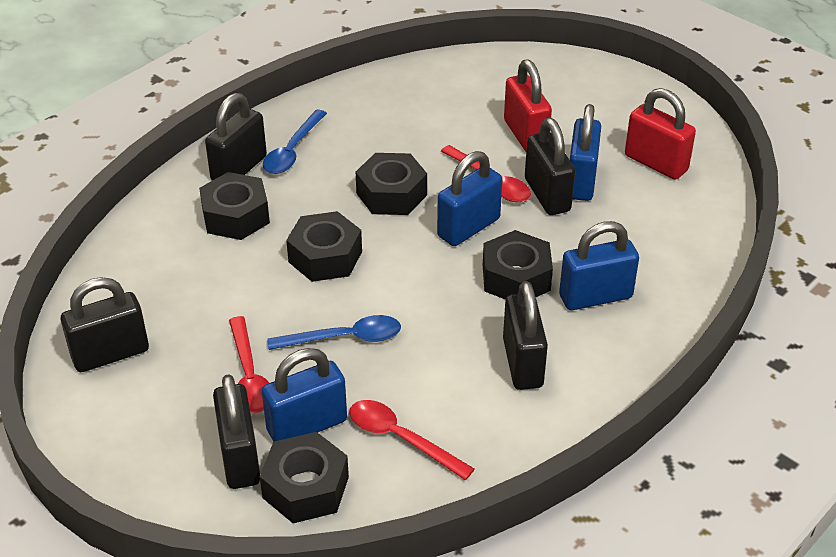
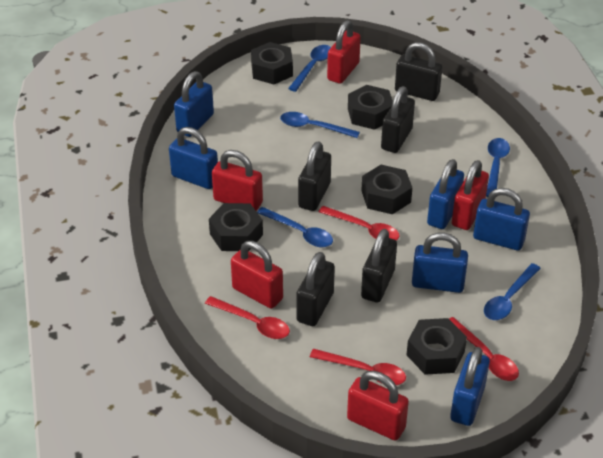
blue padlock: [262,348,347,442] [437,151,503,246] [559,221,639,310] [570,104,601,201] = 4 -> [169,127,218,189] [174,71,214,137] [412,232,468,293] [427,159,464,229] [450,347,490,426] [473,188,530,251] = 6
blue spoon: [263,110,327,174] [267,315,401,350] = 2 -> [257,207,333,247] [280,112,360,138] [288,45,331,92] [484,263,541,320] [486,138,510,197] = 5
red padlock: [504,59,552,151] [625,88,696,180] = 2 -> [212,150,263,211] [231,241,283,309] [327,20,361,84] [347,371,409,441] [452,160,489,230] = 5
red spoon: [229,316,269,413] [350,400,474,480] [441,145,531,202] = 3 -> [205,296,290,339] [310,349,406,385] [318,206,400,241] [449,317,519,381] = 4

